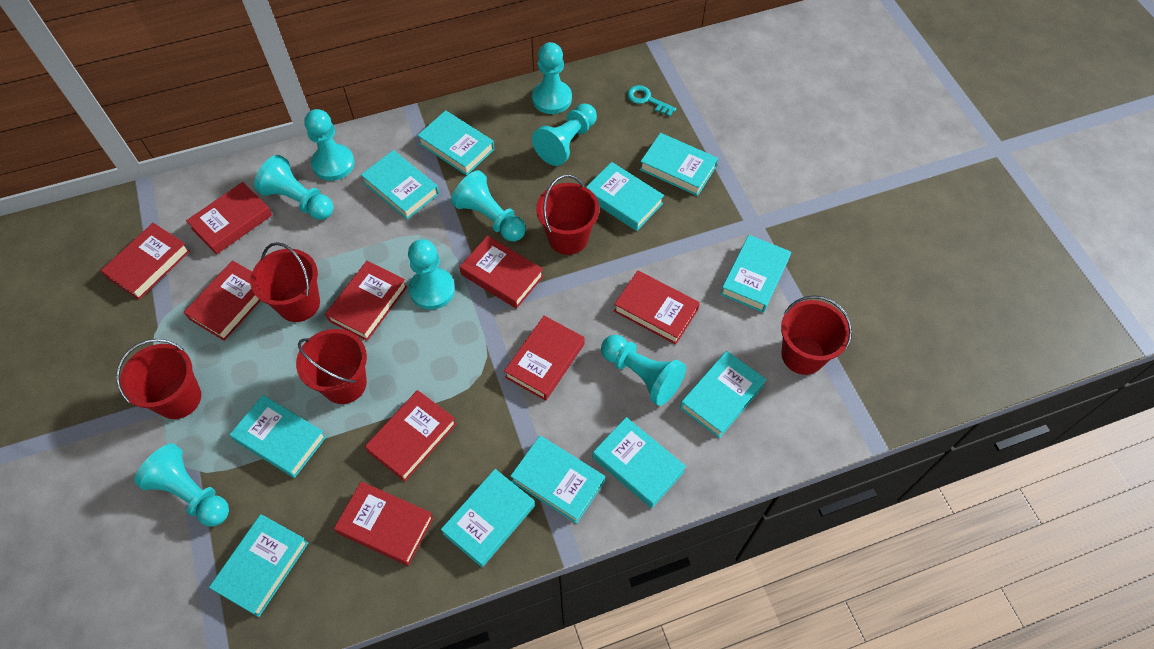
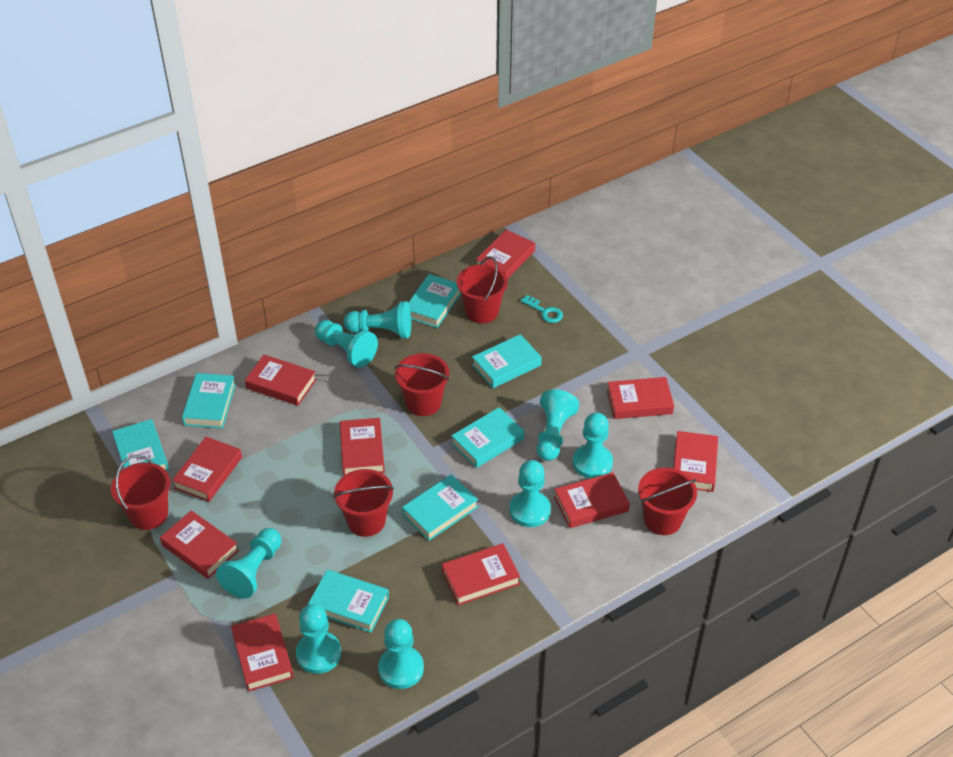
red book: [101,223,190,300] [184,260,261,341] [186,182,272,255] [325,261,407,341] [334,481,434,566] [365,390,456,482] [460,236,544,309] [504,316,585,401] [614,271,700,345] = 9 -> [160,510,239,579] [172,437,242,502] [231,613,294,692] [245,355,317,406] [340,418,385,476] [442,543,520,606] [476,230,535,279] [554,472,630,528] [607,377,674,419] [673,431,718,492] = 10
turquoise book: [209,514,308,617] [230,395,326,478] [361,150,439,219] [417,110,494,175] [441,469,535,567] [510,436,605,524] [586,162,664,231] [593,417,686,508] [640,133,718,196] [680,351,766,438] [720,235,791,313] = 11 -> [112,419,169,471] [182,373,236,428] [308,569,389,633] [402,474,478,541] [408,274,461,328] [451,407,524,468] [472,334,542,388] = 7

